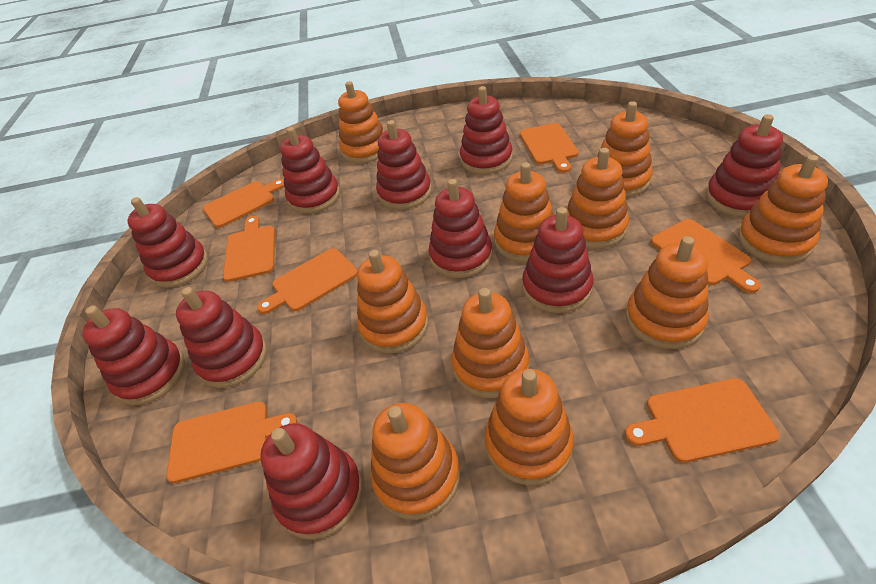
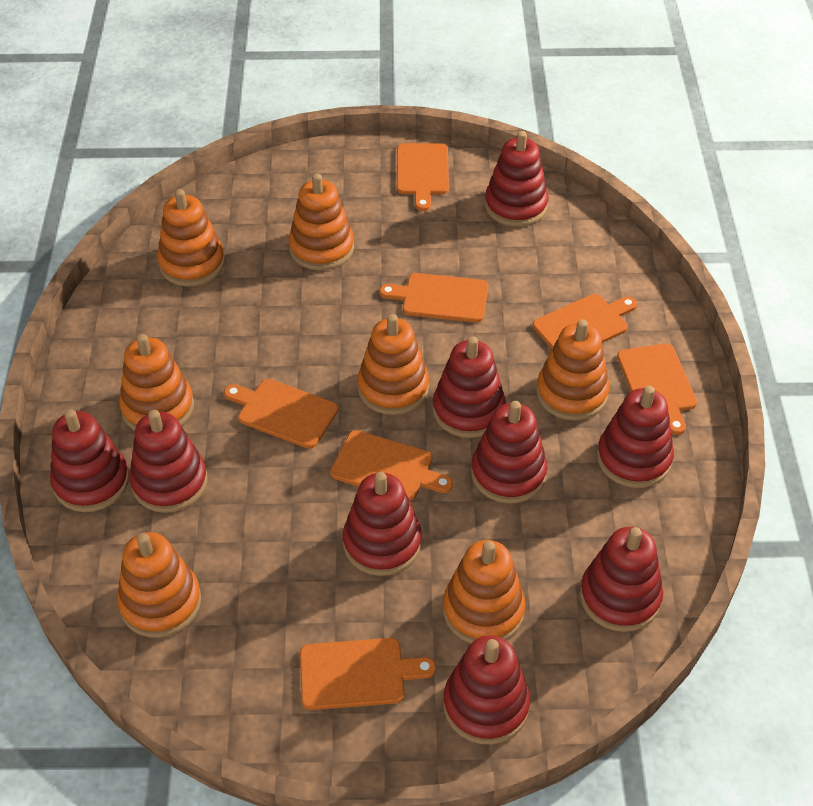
orange stacking toy: [338,81,385,163] [357,250,428,354] [370,403,460,520] [451,288,529,398] [485,369,574,485] [494,162,554,262] [567,148,629,248] [597,101,653,197] [626,236,709,349] [738,155,828,264] = 10 -> [117,532,201,638] [119,334,194,431] [157,189,225,287] [288,173,354,271] [357,314,429,415] [443,540,525,643] [536,319,610,421] = 7
red stacking toy: [82,306,185,405] [127,197,208,288] [176,287,267,388] [260,423,363,540] [280,127,340,214] [376,120,432,210] [429,179,493,278] [460,86,513,174] [522,207,593,313] [706,114,783,217] = 10 -> [50,409,129,512] [129,410,207,513] [343,472,422,576] [433,336,506,438] [444,635,530,744] [471,401,547,504] [485,131,549,227] [580,527,663,632] [597,386,674,488] = 9

